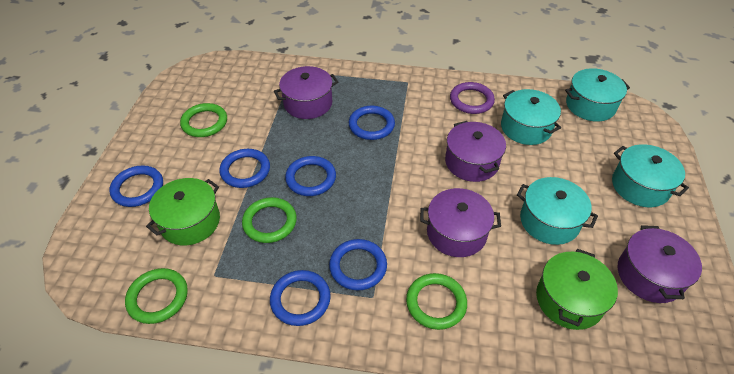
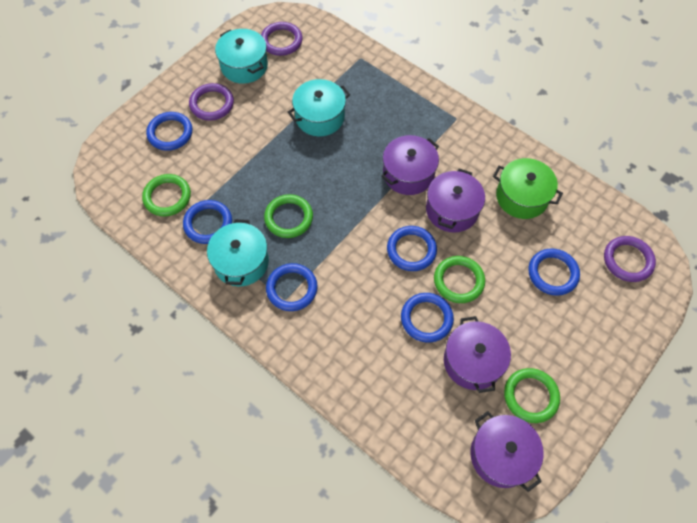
green pot: [146,178,220,245] [536,249,618,330] = 2 -> [493,158,563,219] = 1
purple ring: [450,82,495,114] = 1 -> [189,83,234,121] [261,22,302,56] [604,236,656,282] = 3
turquoise pot: [501,89,561,145] [517,177,598,245] [565,68,630,122] [612,144,689,207] = 4 -> [207,219,269,286] [215,29,268,84] [288,79,350,136] = 3

